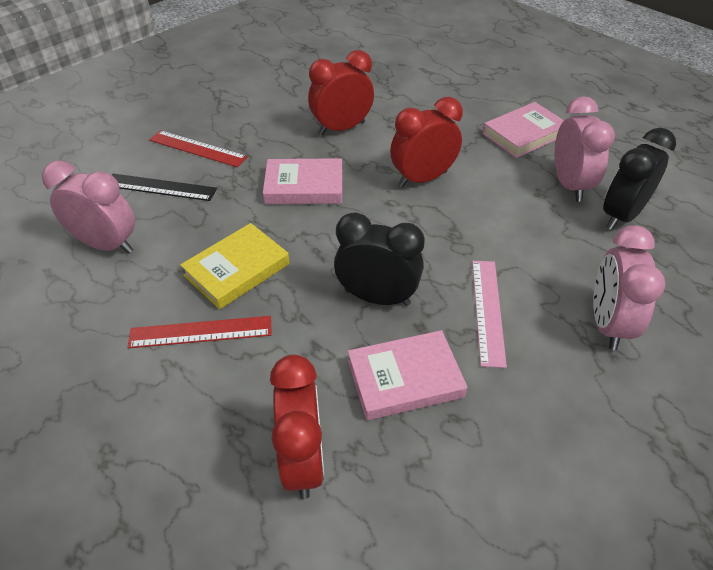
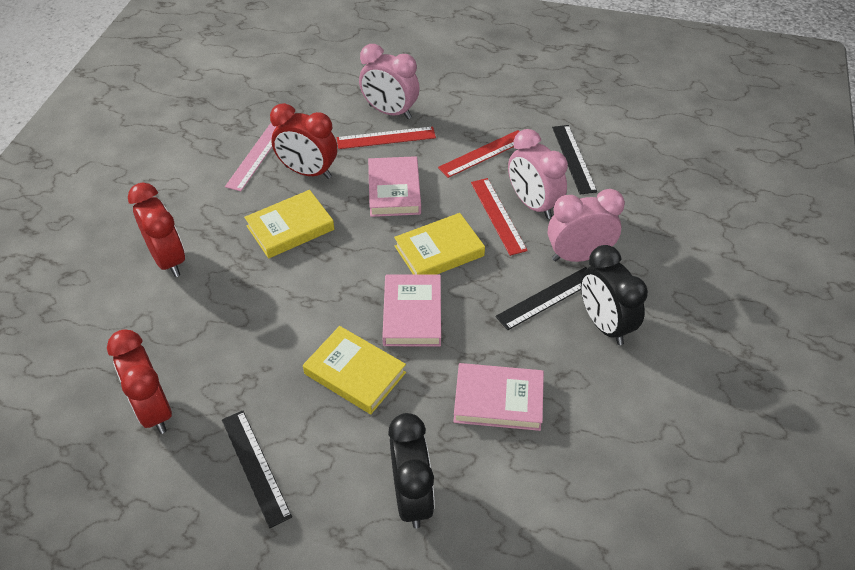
black ruler: [112,174,217,201] = 1 -> [222,410,292,528] [495,267,587,330] [552,125,597,195] = 3
red ruler: [127,316,272,348] [149,130,248,167] = 2 -> [337,126,436,149] [438,130,520,178] [471,178,528,256] = 3
yellow book: [180,223,290,309] = 1 -> [244,190,334,259] [303,326,406,414] [394,213,485,275] = 3

